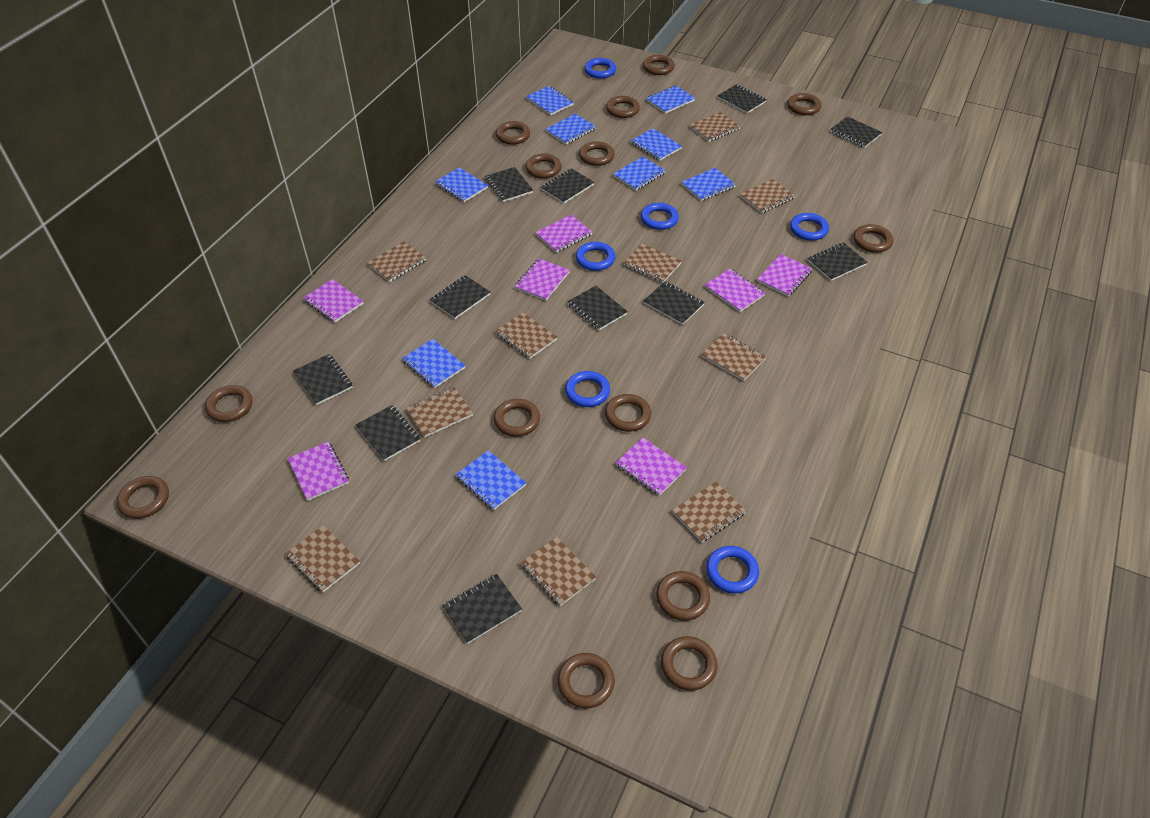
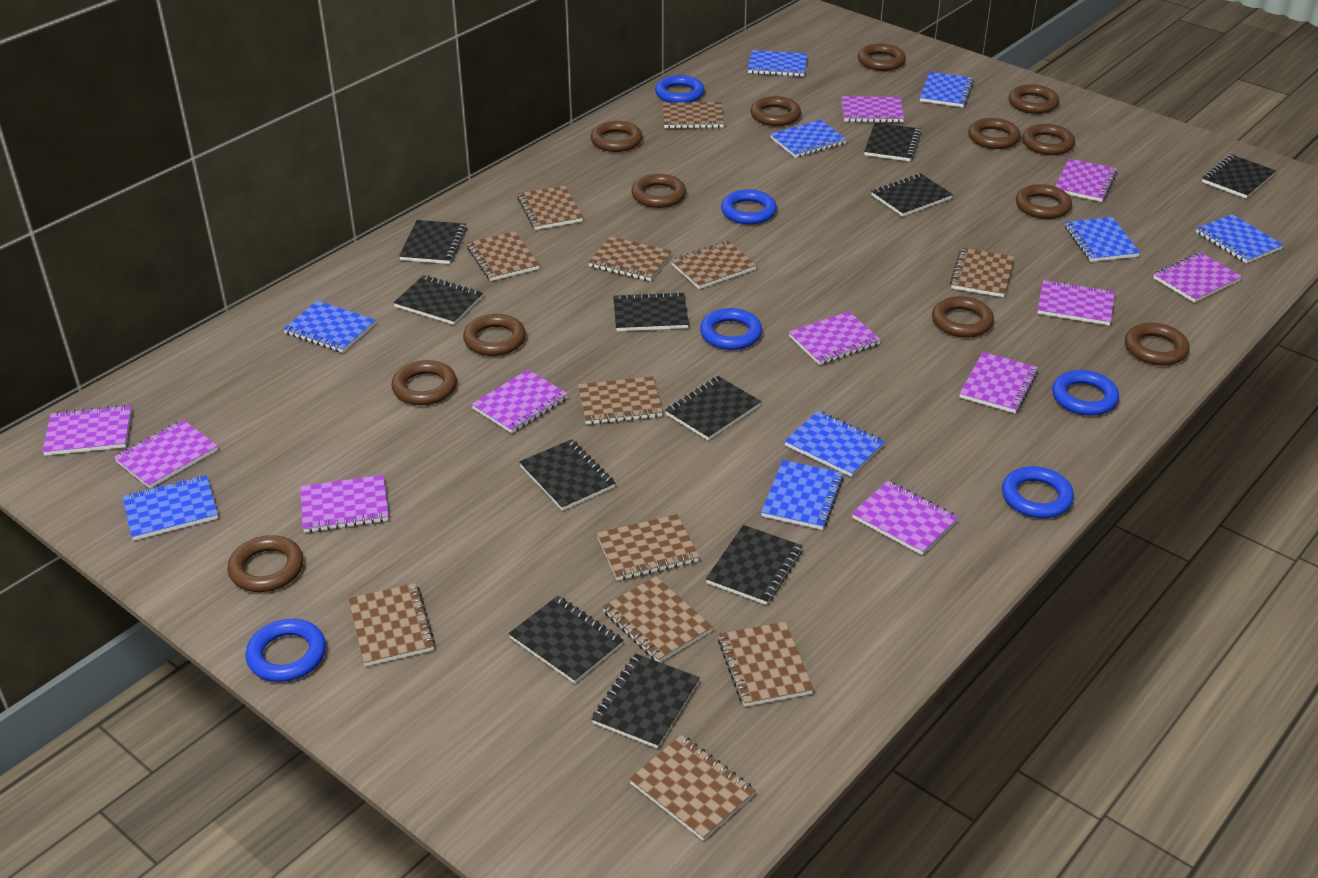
brown notebook: [285,525,360,593] [367,241,426,282] [406,387,473,437] [495,312,557,359] [521,537,596,606] [623,244,682,283] [672,482,746,543] [690,112,741,142] [701,333,766,381] [740,179,795,213] = 10 -> [348,583,435,666] [467,231,539,281] [517,185,583,230] [578,376,663,425] [588,236,672,281] [597,514,699,581] [602,576,713,662] [629,735,756,841] [662,102,724,129] [671,241,757,289] [718,622,814,707] [950,248,1014,297] = 12
brown ring: [117,476,169,519] [205,385,252,422] [494,399,540,437] [496,121,530,145] [525,154,562,179] [557,653,615,708] [579,141,615,166] [605,394,651,432] [606,96,640,118] [643,55,675,75] [656,571,710,621] [661,636,717,691] [787,93,821,115] [853,224,893,253] = 14 -> [227,535,304,592] [391,360,457,405] [463,314,526,356] [590,121,642,152] [631,174,686,208] [750,96,801,126] [858,44,906,71] [932,296,994,338] [968,118,1021,149] [1009,84,1059,114] [1016,184,1072,219] [1022,124,1075,155] [1125,323,1190,366] = 13
purple notebook: [288,441,349,501] [303,279,364,323] [514,258,570,301] [535,215,592,253] [616,438,687,496] [705,269,765,312] [757,254,812,297] = 7 -> [42,405,132,456] [114,419,218,489] [300,475,389,533] [471,370,568,433] [789,311,881,365] [841,96,904,123] [852,481,959,555] [959,352,1038,413] [1037,280,1115,325] [1055,158,1117,202] [1154,252,1242,303] = 11

